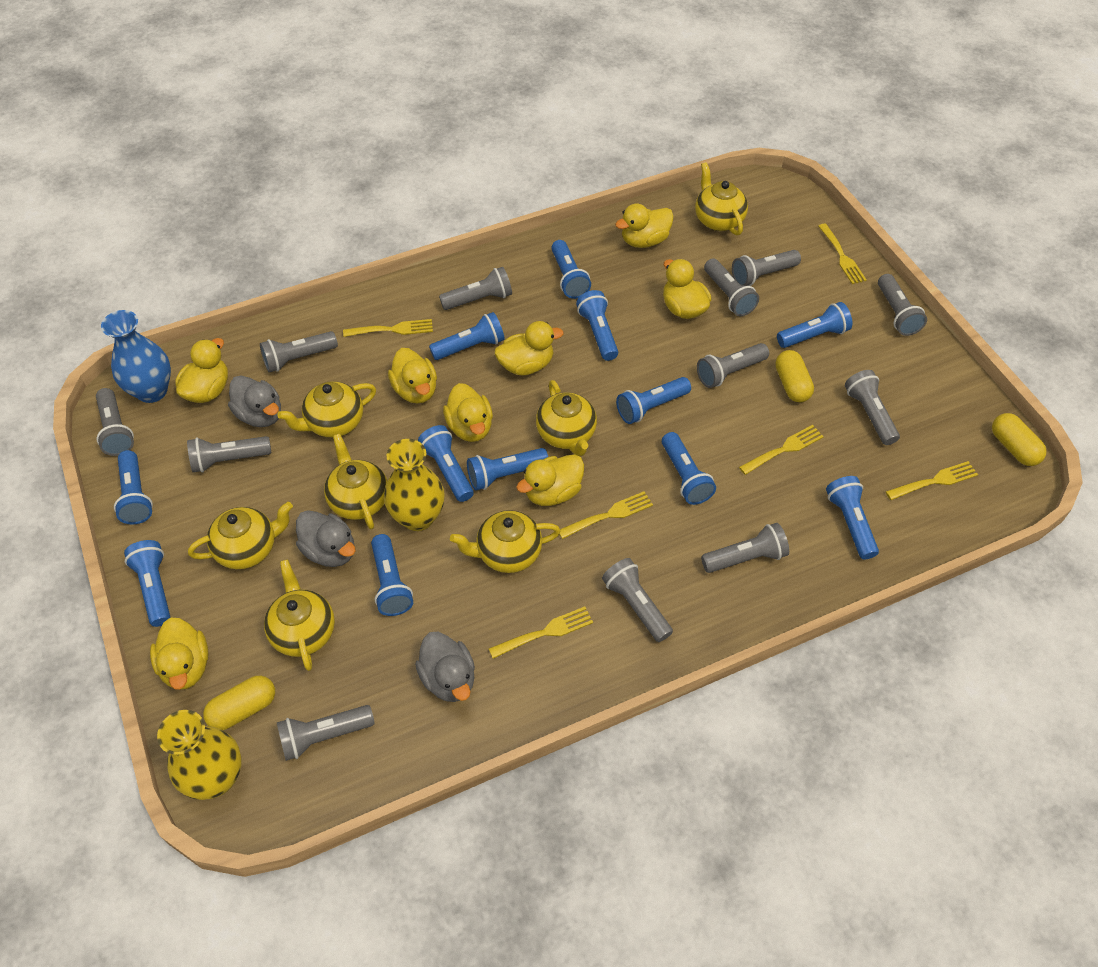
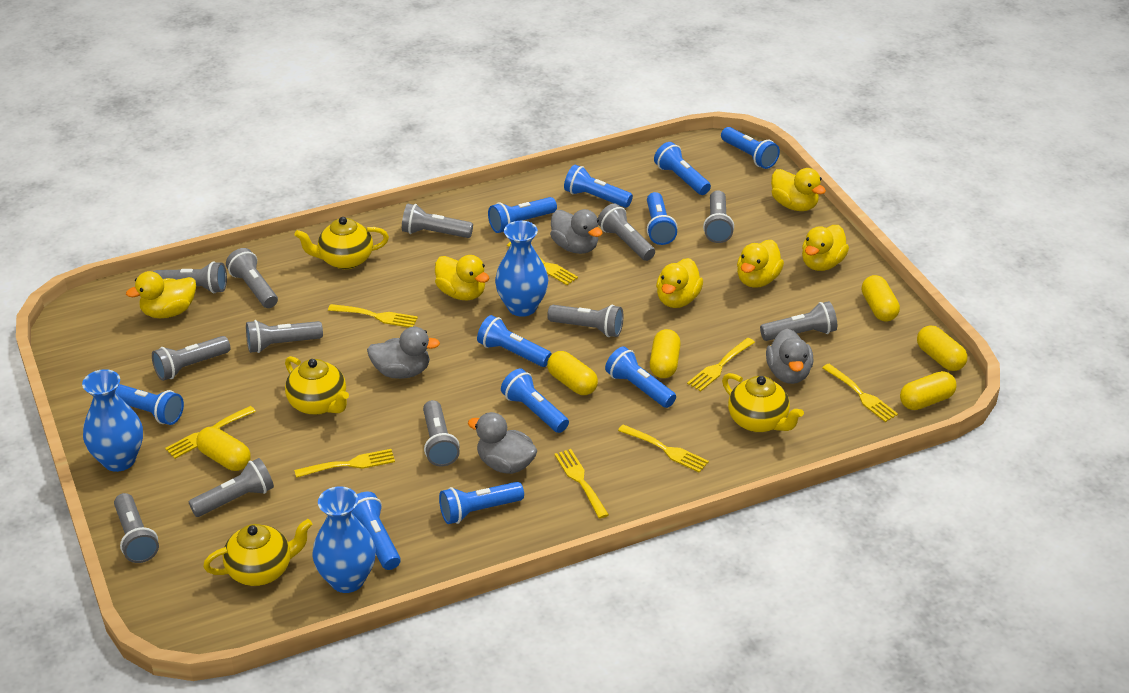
blue flashlight: [114,450,153,525] [124,540,171,627] [371,534,413,616] [418,425,474,502] [429,312,505,360] [467,448,548,490] [551,240,591,299] [576,290,618,361] [616,377,691,424] [662,432,716,505] [777,302,852,348] [826,476,879,560] = 12 -> [115,384,184,425] [352,492,401,570] [439,482,524,524] [477,315,552,367] [488,197,557,233] [501,369,569,433] [564,165,633,208] [605,347,676,408] [647,192,677,245] [654,142,711,195] [721,127,780,169] = 11
blue vase: [101,310,171,403] = 1 -> [82,369,143,472] [312,486,376,593] [495,221,548,317] = 3
grey duck: [228,376,281,427] [296,510,356,567] [415,632,475,702] = 3 -> [367,327,440,379] [468,412,538,474] [550,209,603,254] [766,328,813,384] = 4
yellow capsule: [203,676,275,730] [775,350,814,402] [992,413,1047,466] = 3 -> [196,427,251,471] [547,351,598,395] [650,329,681,378] [862,275,900,321] [900,371,957,410] [917,325,967,371] = 6
yellow duck: [150,618,209,690] [175,338,228,403] [388,348,437,404] [443,383,493,442] [495,321,564,375] [516,454,584,506] [615,203,674,248] [663,259,711,319] = 8 -> [126,271,196,318] [435,255,490,300] [656,258,703,308] [737,240,784,288] [771,168,826,211] [802,225,849,271] = 6
yellow fork: [343,319,433,337] [489,607,593,659] [559,491,653,539] [739,425,824,475] [818,224,867,284] [886,461,978,500] = 6 -> [165,406,256,459] [294,449,395,478] [328,304,418,327] [507,242,578,285] [554,449,609,519] [618,424,709,473] [687,338,755,392] [822,364,898,422] = 8
yellow teapot: [188,502,293,569] [264,559,335,671] [277,382,376,438] [324,434,387,529] [450,510,560,573] [536,380,597,457] [695,162,748,236] = 7 -> [203,519,312,586] [285,356,349,415] [294,217,389,269] [722,373,804,432] = 4
yellow vase: [157,710,242,800] [384,439,445,531] = 2 -> none = 0

